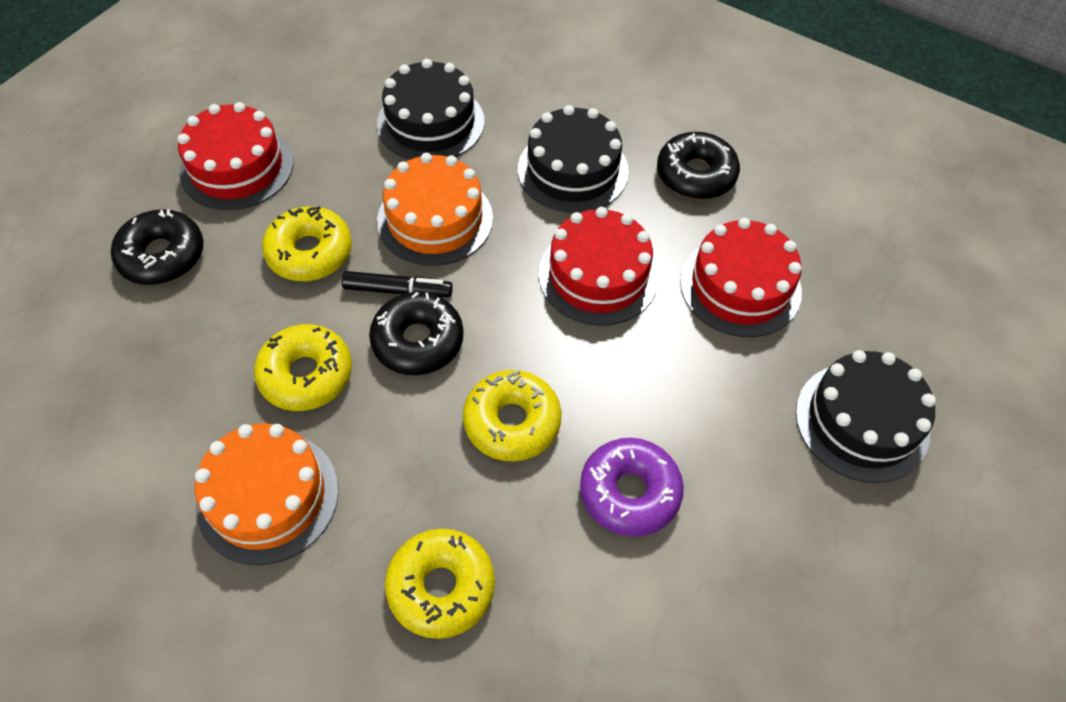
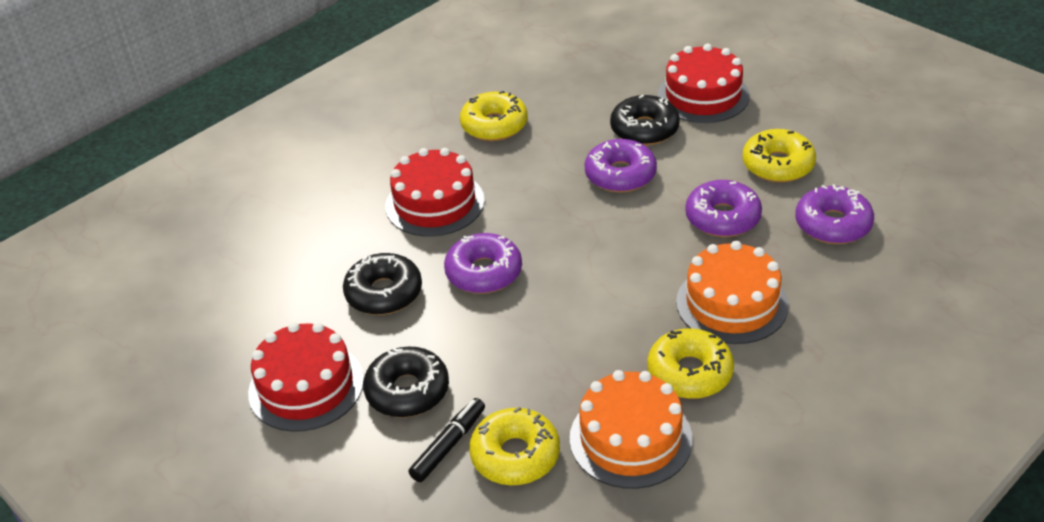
black cake: [377,59,484,160] [518,105,629,213] [796,350,936,483] = 3 -> none = 0
purple donut: [580,438,684,537] = 1 -> [444,233,522,294] [584,139,657,193] [685,180,762,237] [795,184,874,244] = 4

